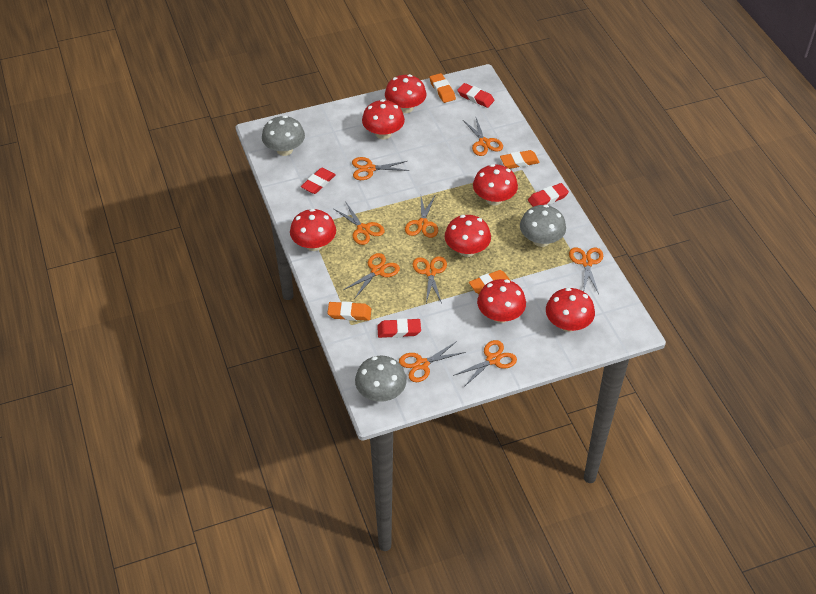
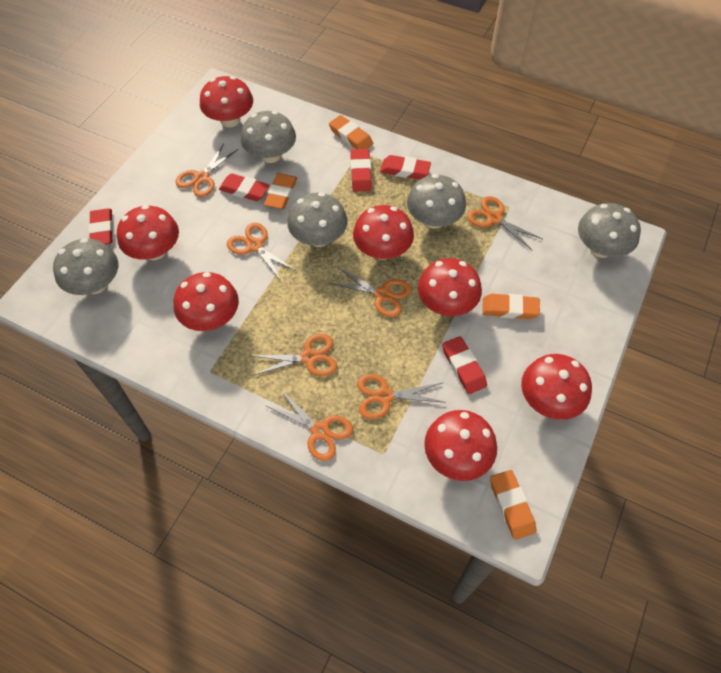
grey mushroom: [262,115,305,156] [355,356,407,402] [520,205,566,247] = 3 -> [53,238,118,295] [240,111,296,163] [287,192,347,247] [407,174,466,229] [578,203,641,258] = 5
orange scissors: [334,203,385,245] [343,253,400,299] [352,157,410,180] [399,341,465,382] [405,196,438,238] [413,256,447,303] [453,340,517,387] [463,118,503,156] [569,247,603,294] = 9 -> [175,143,238,197] [227,223,297,282] [251,334,337,376] [267,389,353,461] [329,267,411,317] [357,374,446,419] [467,196,543,250] = 7
red eraser: [301,168,336,194] [377,318,421,338] [457,83,494,108] [528,183,569,207] = 4 -> [89,208,113,245] [219,173,269,201] [350,149,372,192] [380,155,431,179] [442,336,487,394] = 5

